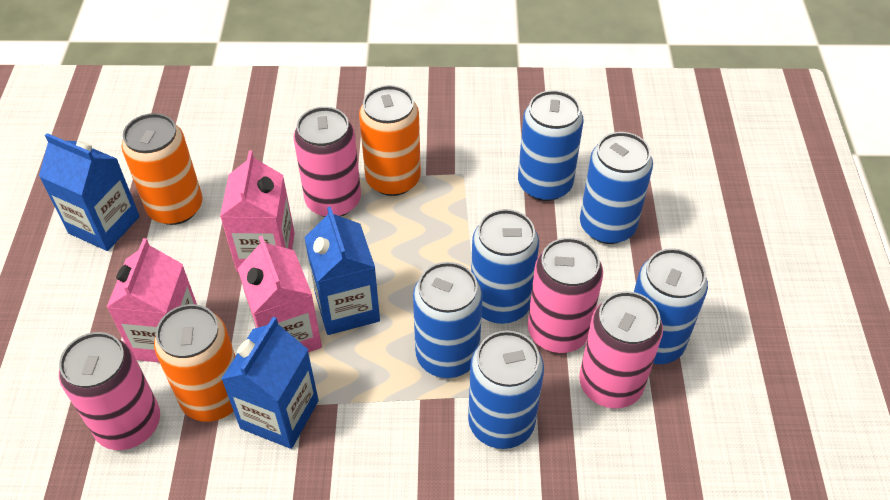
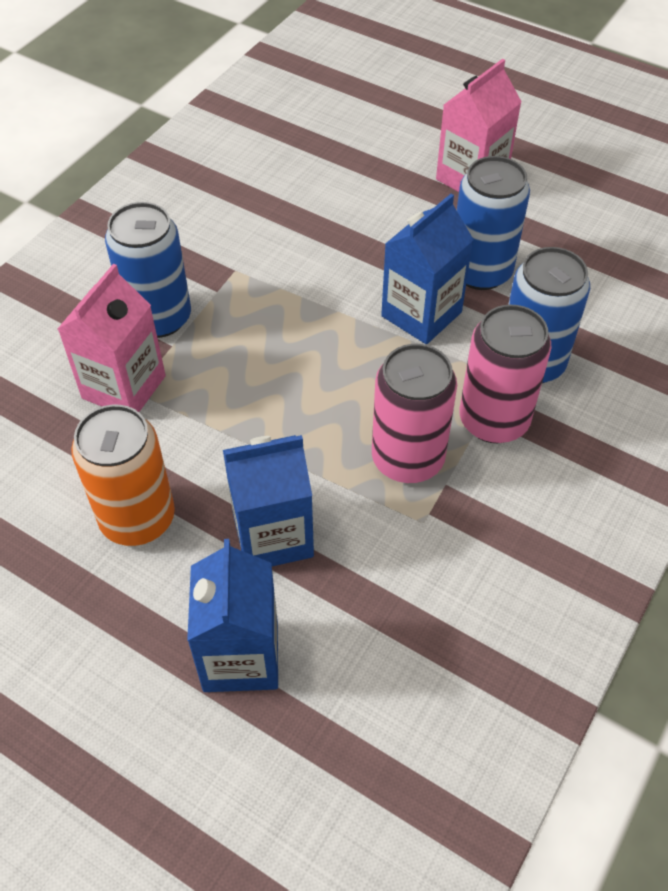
blue can: [413,262,483,378] [468,330,544,449] [471,209,539,324] [518,90,584,201] [580,132,653,244] [634,248,708,364] = 6 -> [105,202,191,338] [457,156,530,290] [508,247,590,383] = 3
orange can: [122,113,203,225] [154,304,235,422] [359,85,421,196] = 3 -> [71,405,175,546] = 1
pink can: [59,332,160,450] [293,107,361,217] [528,238,603,353] [579,291,663,408] = 4 -> [372,344,457,483] [460,305,551,443] = 2
pink carton: [107,238,197,363] [220,151,295,272] [238,236,322,352] = 3 -> [58,264,166,412] [436,58,522,192] = 2

